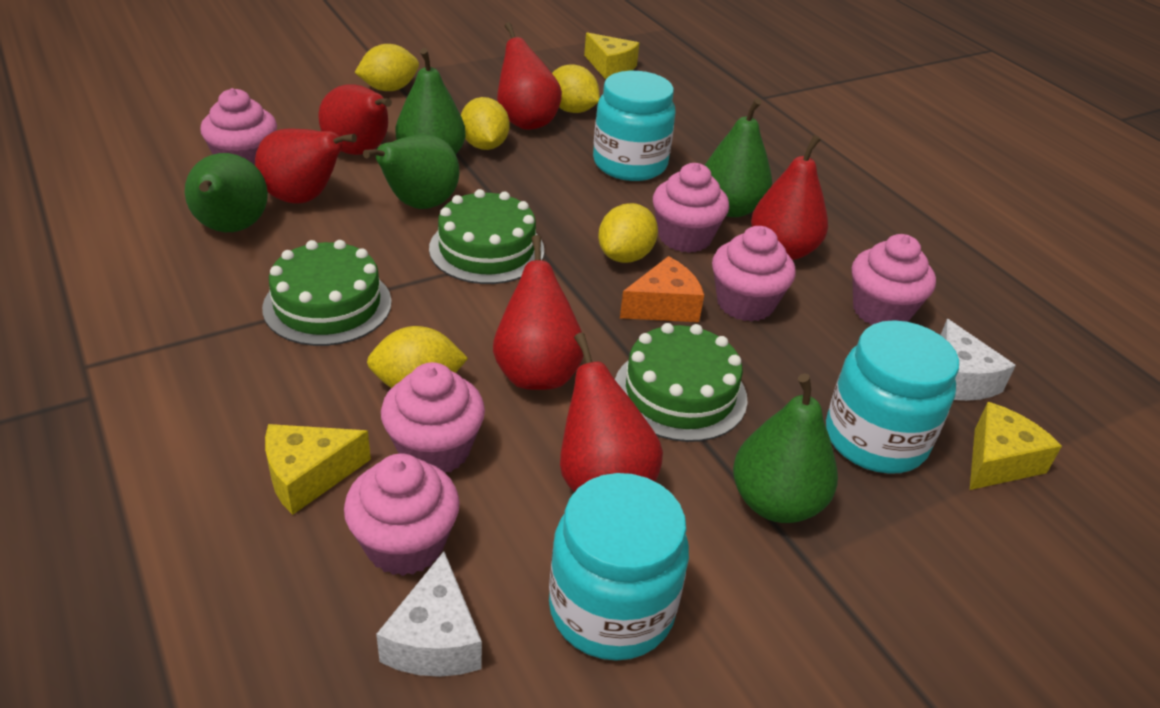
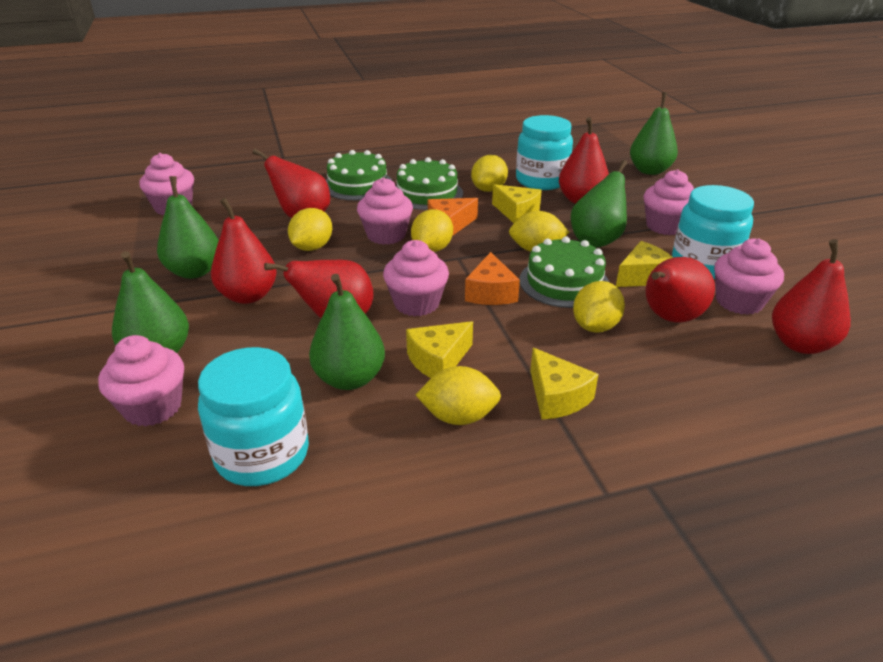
orange cheese: [620,256,704,322] = 1 -> [428,198,478,235] [465,252,520,305] = 2
white cheese: [376,551,482,677] [941,319,1016,401] = 2 -> none = 0
yellow cheese: [265,424,371,515] [584,32,639,79] [970,402,1062,490] = 3 -> [406,321,473,378] [492,184,542,223] [530,348,599,420] [616,241,673,287] = 4
yellow lemon: [355,44,419,91] [367,326,468,388] [461,97,510,150] [552,64,600,113] [598,203,658,263] = 5 -> [288,208,332,251] [411,209,453,252] [416,366,501,425] [471,155,508,192] [509,211,570,252] [573,281,625,333] = 6

